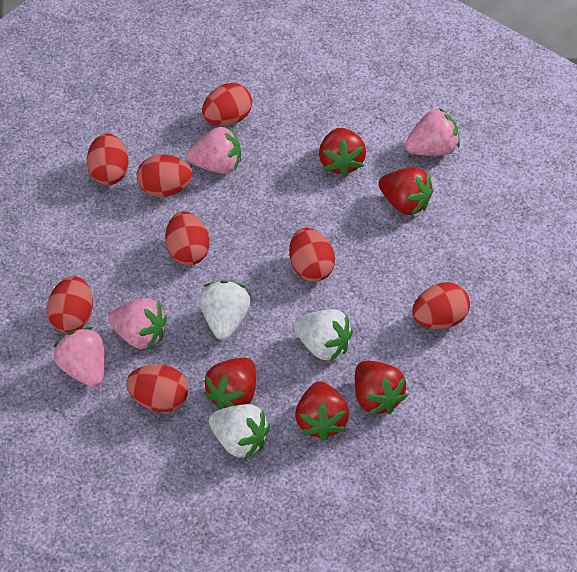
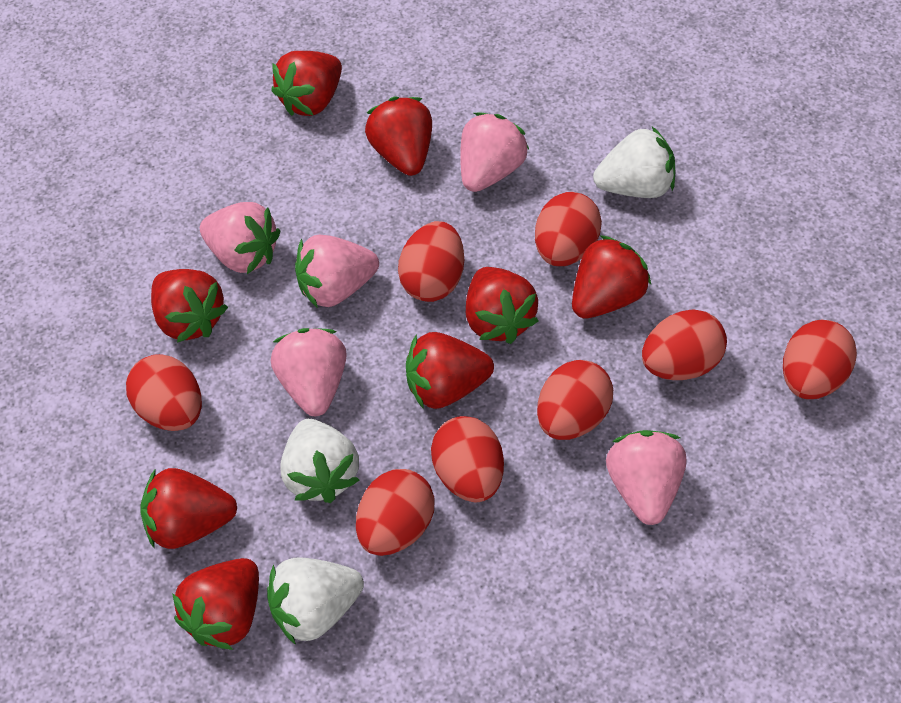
pink strawberry: [53,327,105,387] [108,298,167,350] [187,126,241,174] [405,108,460,156] = 4 -> [200,202,280,274] [271,328,347,416] [295,235,379,308] [460,113,529,192] [606,430,687,525] = 5
red strawberry: [204,358,256,409] [295,381,349,441] [319,128,366,177] [355,361,408,415] [378,167,434,216] = 5 -> [140,468,237,549] [151,269,228,343] [172,558,259,650] [271,51,342,116] [365,96,432,176] [406,332,494,409] [466,267,539,344] [572,235,651,318] = 8

